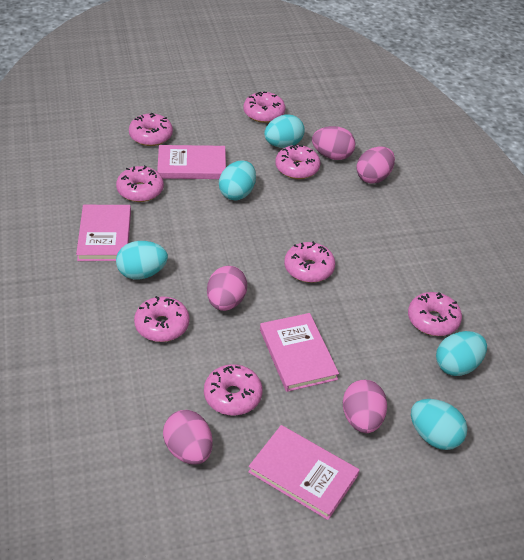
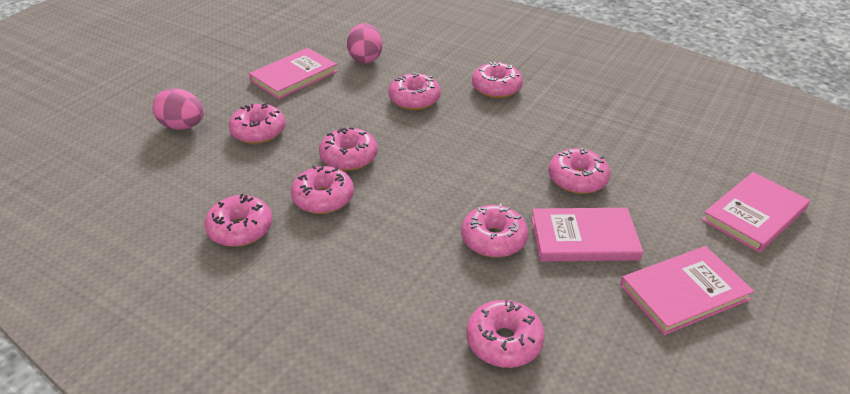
pink donut: [116,165,164,202] [129,113,173,146] [134,296,189,342] [204,364,262,415] [243,92,285,123] [275,145,321,179] [284,241,335,283] [408,292,462,336] = 8 -> [205,194,272,247] [229,103,286,144] [291,165,354,214] [319,127,377,171] [388,72,441,110] [461,203,528,258] [466,300,545,368] [472,62,523,98] [549,148,610,194] = 9
pink egg: [163,410,213,464] [207,266,247,311] [312,126,355,160] [343,380,387,433] [356,146,395,184] = 5 -> [153,88,204,130] [347,23,382,64] = 2
turquoise egg: [116,241,168,280] [219,160,256,200] [264,114,305,148] [411,399,468,450] [436,331,487,376] = 5 -> none = 0

